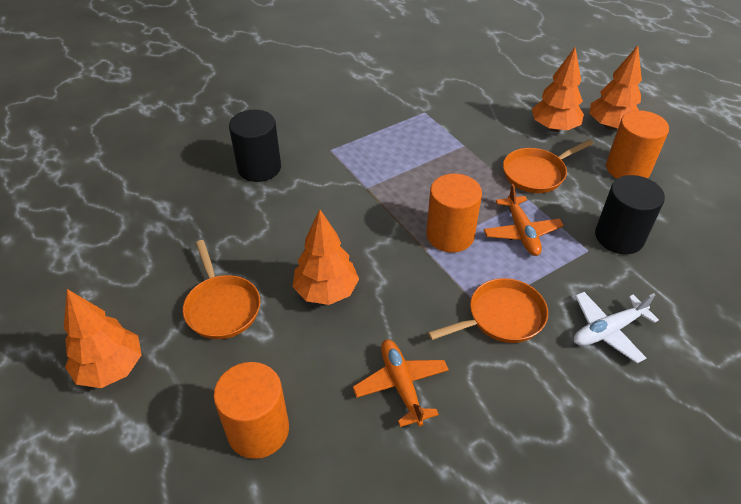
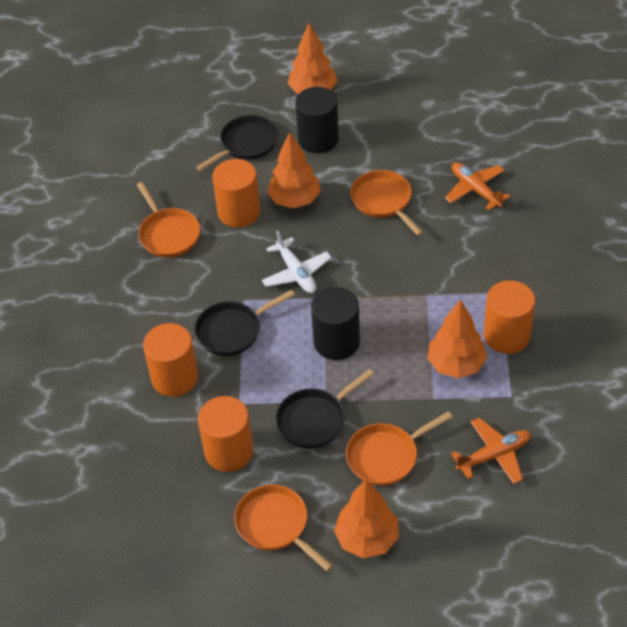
black pan: none = 0 -> [194,290,295,356] [196,115,278,171] [276,369,374,449] = 3
orange cylinder: [214,362,289,459] [426,174,482,253] [606,110,669,179] = 3 -> [143,323,198,397] [198,396,254,472] [212,159,260,228] [484,280,535,354] = 4
orange pan: [183,240,260,339] [428,278,548,343] [503,140,593,193] = 3 -> [137,182,200,258] [234,485,333,571] [346,411,453,486] [350,170,424,236] = 4

